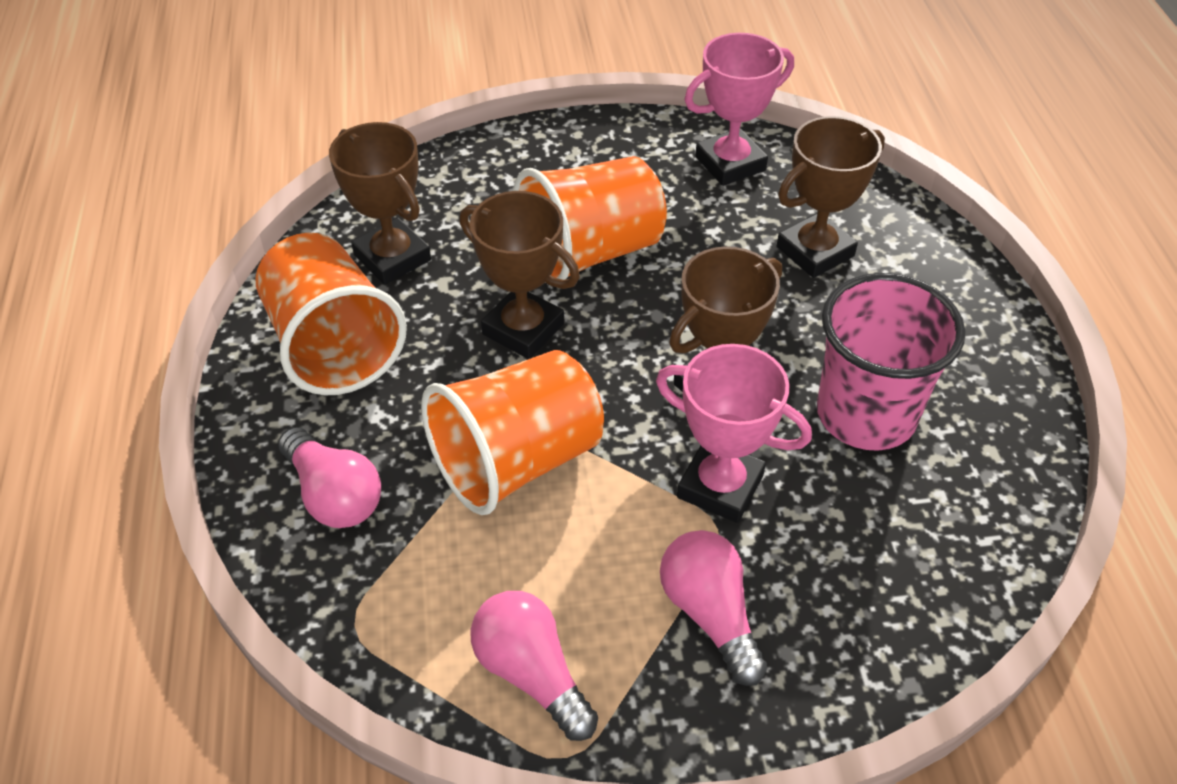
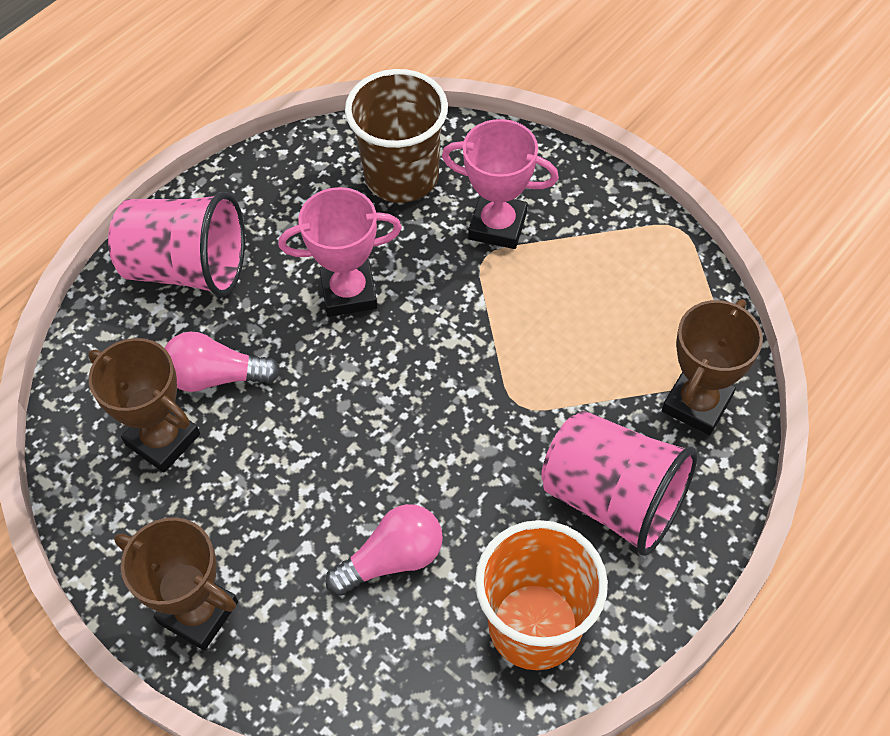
brown cup: none = 0 -> [345,69,448,203] = 1
brown trophy: [329,122,431,285] [460,191,580,359] [669,246,782,392] [777,116,885,278] = 4 -> [88,338,200,472] [114,517,238,651] [662,299,763,435] = 3
orange cup: [255,233,407,395] [421,350,604,515] [513,156,667,285] = 3 -> [475,520,608,670] = 1
pink cup: [817,273,965,451] = 1 -> [108,192,245,297] [541,411,698,556] = 2
pink light bulb: [278,427,381,528] [471,591,598,741] [660,530,767,686] = 3 -> [165,332,281,392] [325,504,443,596] = 2

